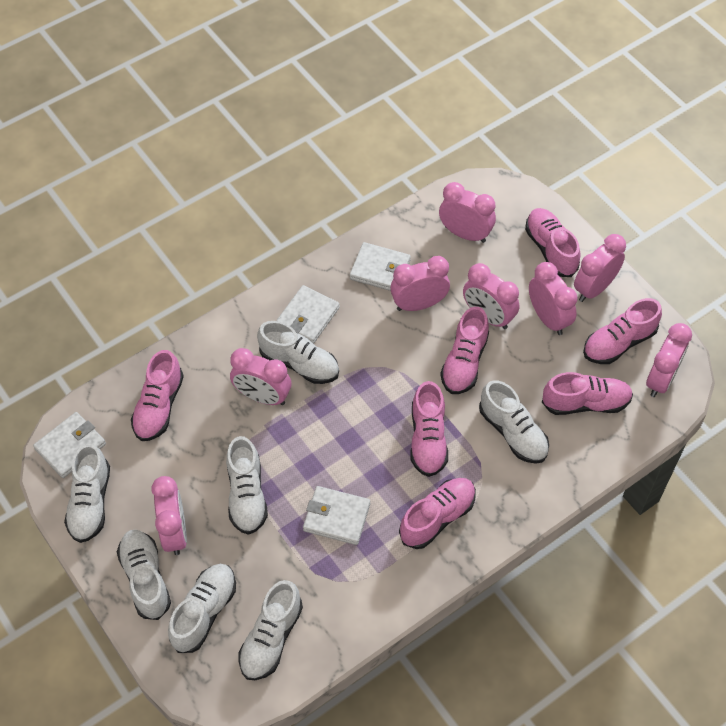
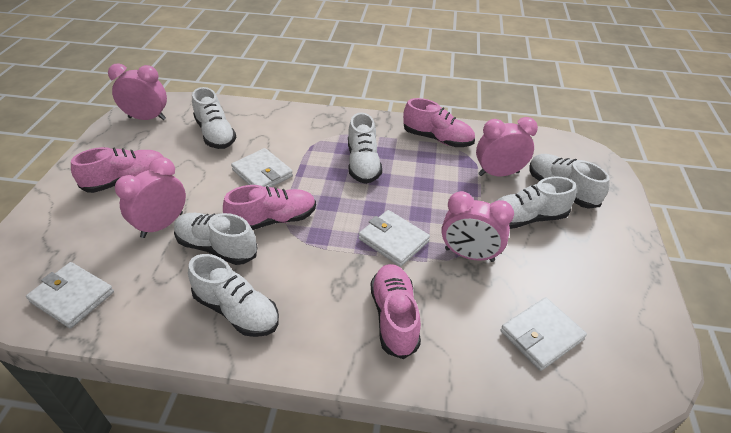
pink clock: [151,476,187,555] [230,348,291,405] [390,256,450,311] [439,182,496,243] [463,263,520,329] [529,262,577,335] [574,234,626,302] [646,323,692,397] = 8 -> [108,63,167,120] [115,157,186,238] [441,191,514,262] [476,117,538,176] = 4
pink shoe: [131,350,184,441] [399,478,476,549] [410,381,448,477] [440,307,489,394] [525,208,580,277] [542,372,633,415] [583,298,662,364] = 7 -> [71,147,163,193] [223,185,316,230] [371,264,421,359] [403,98,475,147] = 4
white shoe: [64,444,110,543] [117,530,171,620] [168,564,236,653] [226,436,268,535] [239,580,303,680] [257,321,339,384] [479,380,549,464] = 7 -> [174,213,257,265] [188,254,279,337] [192,87,236,149] [348,113,382,184] [494,176,577,229] [530,154,610,209] = 6

